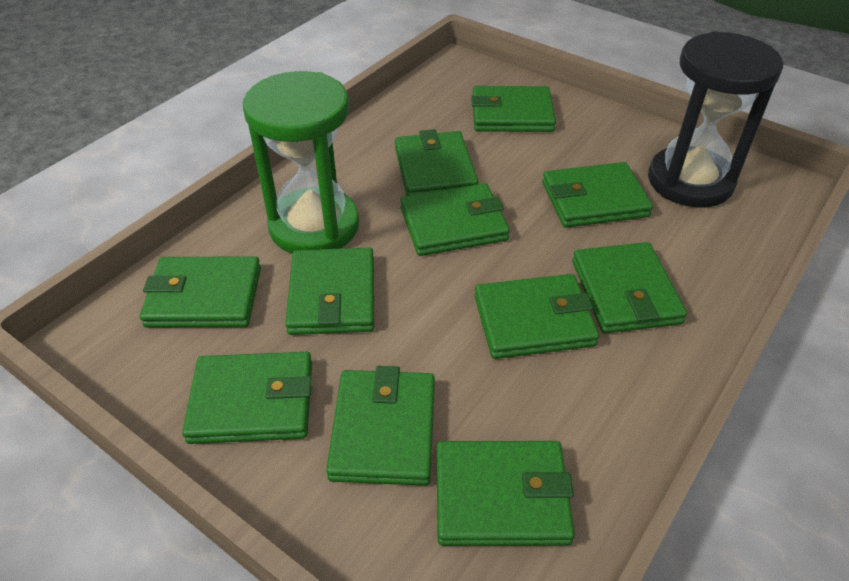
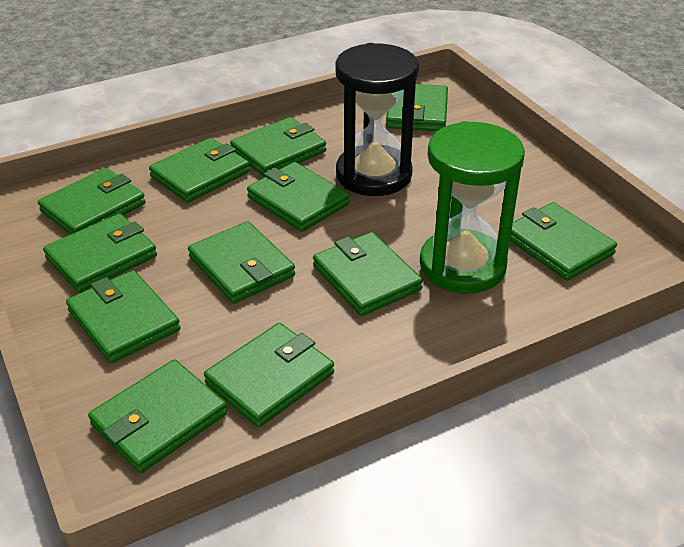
green wallet: [140,256,261,327] [182,352,312,444] [285,248,374,335] [326,366,435,486] [395,129,478,196] [400,183,510,256] [436,441,575,546] [471,86,556,132] [474,274,599,359] [542,162,653,228] [572,242,687,334] = 11 -> [38,168,146,235] [43,213,157,293] [66,270,180,363] [88,359,227,473] [149,138,250,203] [188,221,295,304] [204,323,334,427] [230,117,326,177] [247,162,350,232] [313,232,423,316] [386,84,448,131] [510,202,617,280] = 12

